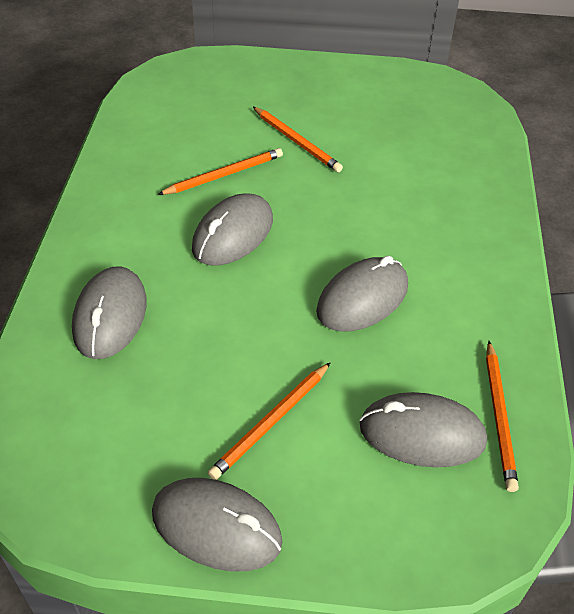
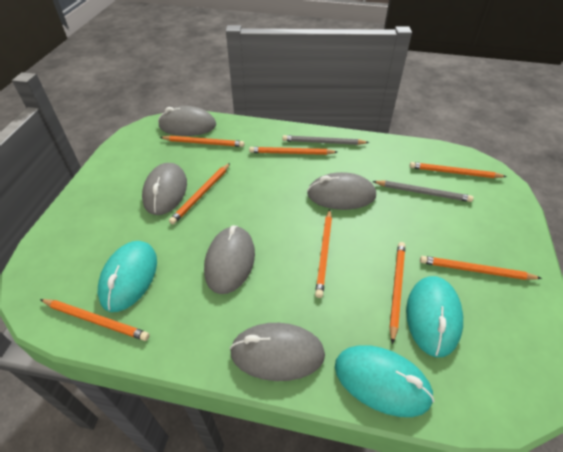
grey pencil: none = 0 -> [282,135,369,145] [372,181,473,202] = 2
orange pencil: [158,148,283,195] [208,362,331,480] [253,107,343,172] [486,341,519,492] = 4 -> [40,299,150,341] [160,135,244,147] [169,163,230,224] [249,147,337,155] [315,210,332,298] [389,242,405,344] [410,162,507,178] [420,256,542,280] = 8
turquoise mouse: none = 0 -> [98,241,157,312] [335,345,434,417] [406,276,463,357] = 3

